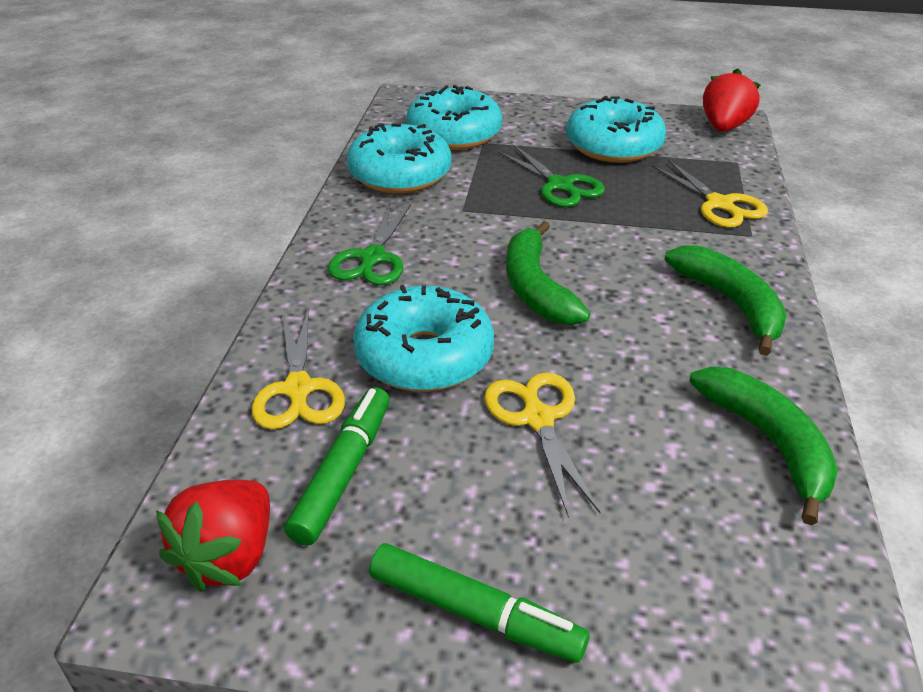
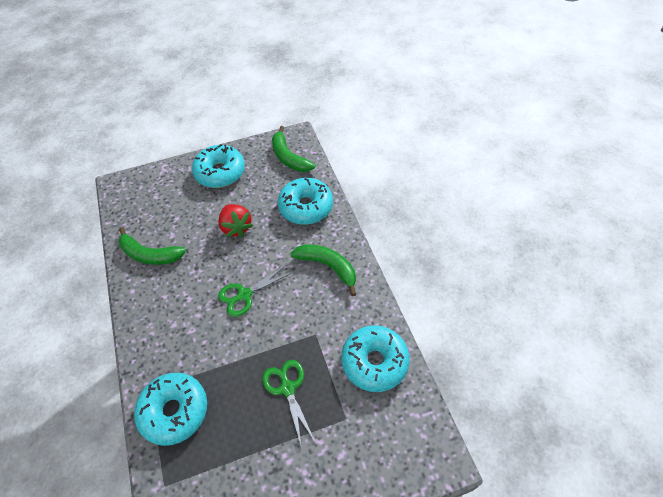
green marker: [285,387,390,546] [369,543,590,663] = 2 -> none = 0
red strawberry: [156,480,270,592] [703,68,761,131] = 2 -> [218,204,253,237] = 1
yellow scissors: [252,308,345,429] [484,372,600,518] [652,159,768,228] = 3 -> none = 0

